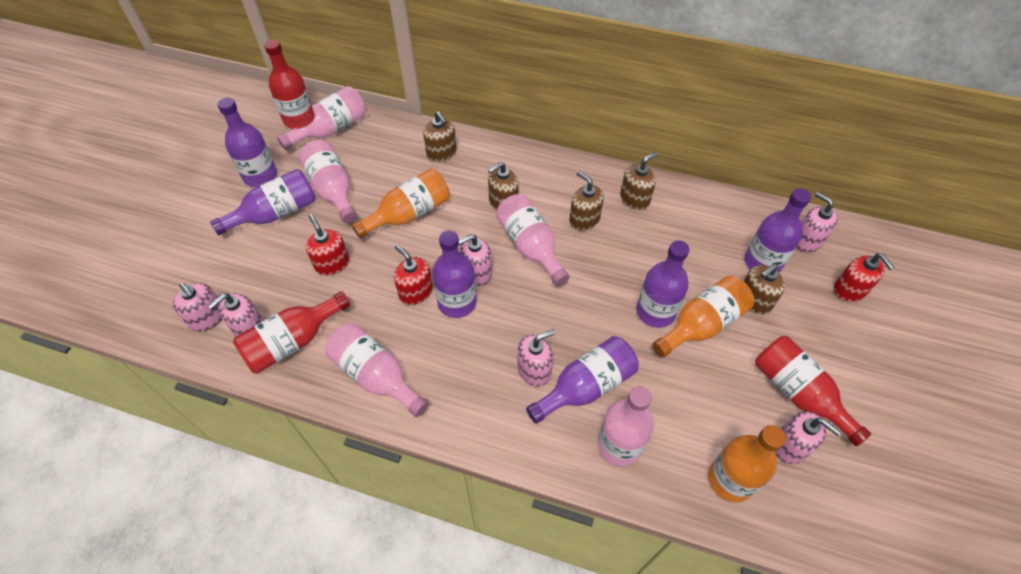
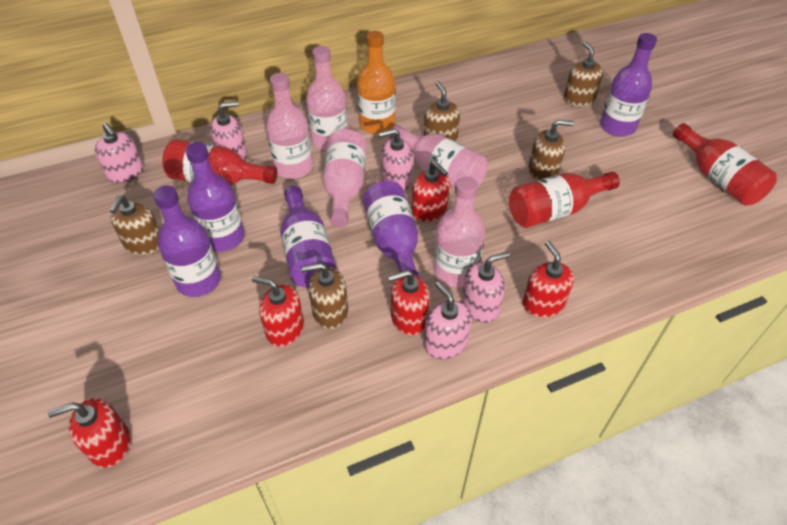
orange bottle: [352,169,450,238] [652,276,754,357] [708,425,786,502] = 3 -> [357,31,396,134] = 1
pink soap dispenser: [173,283,222,332] [208,293,264,337] [458,234,492,286] [517,329,556,386] [775,411,841,464] [796,192,838,252] = 6 -> [95,123,143,183] [210,101,247,161] [378,129,413,191] [424,281,472,360] [462,251,510,323] = 5
purple bottle: [210,169,316,235] [217,98,277,187] [432,230,477,318] [526,336,639,424] [636,240,689,328] [745,188,811,273] = 6 -> [153,185,221,297] [185,142,245,252] [280,186,336,288] [363,181,420,277] [600,33,657,137] = 5
red soap dispenser: [306,214,349,276] [394,244,433,305] [834,253,895,302] = 3 -> [47,398,130,468] [252,276,304,347] [388,270,430,336] [412,161,450,223] [523,241,574,318] = 5

